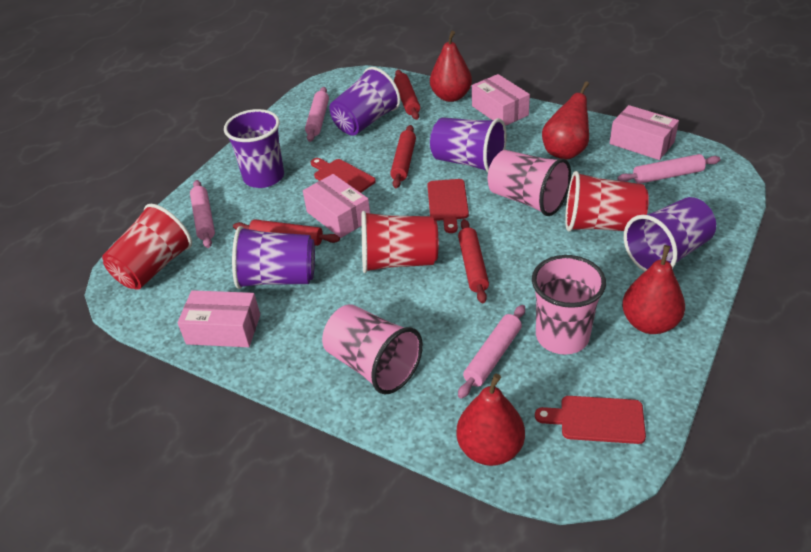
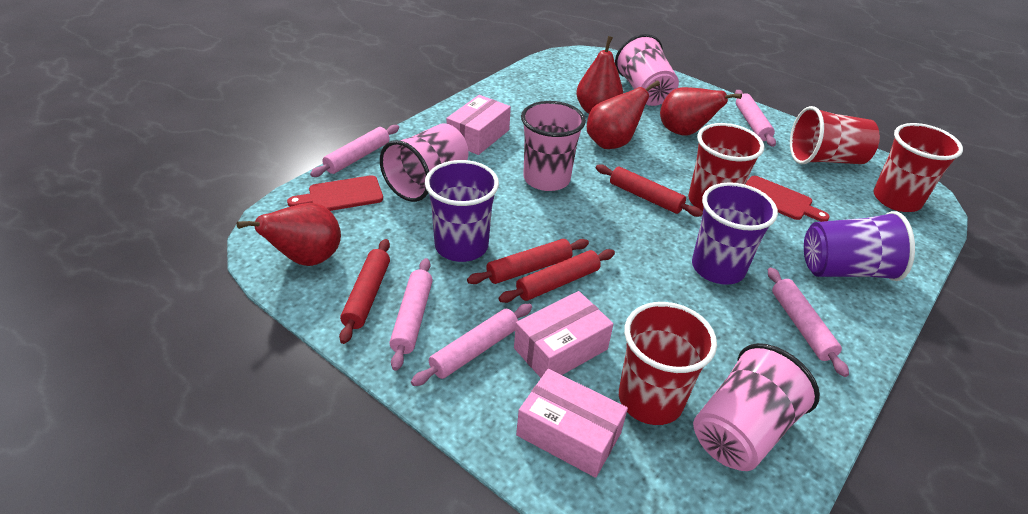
pink box: [177,290,260,347] [303,174,370,238] [472,74,530,126] [610,105,679,160] = 4 -> [446,95,511,155] [514,291,613,378] [516,369,628,478] = 3
pink cup: [322,304,423,395] [487,150,571,216] [532,255,606,355] = 3 -> [380,123,469,202] [521,101,586,191] [615,34,679,106] [693,343,820,471] = 4
pink rolling pin: [190,180,215,248] [305,87,329,142] [458,305,525,399] [617,154,721,184] = 4 -> [310,125,399,177] [389,258,433,371] [411,304,532,386] [735,90,776,147] [768,267,849,377] = 5
purple cup: [224,109,284,188] [232,226,315,289] [330,67,400,136] [430,117,507,172] [624,197,716,272] = 5 -> [425,160,499,262] [692,182,778,285] [804,211,915,281] = 3
red cup: [102,204,192,290] [362,211,438,273] [565,171,649,232] = 3 -> [619,302,717,425] [688,123,764,211] [790,106,880,164] [873,123,963,212] = 4
red cutting board: [311,158,376,193] [427,179,469,233] [535,396,646,444] = 3 -> [287,175,383,211] [746,176,830,222] = 2

